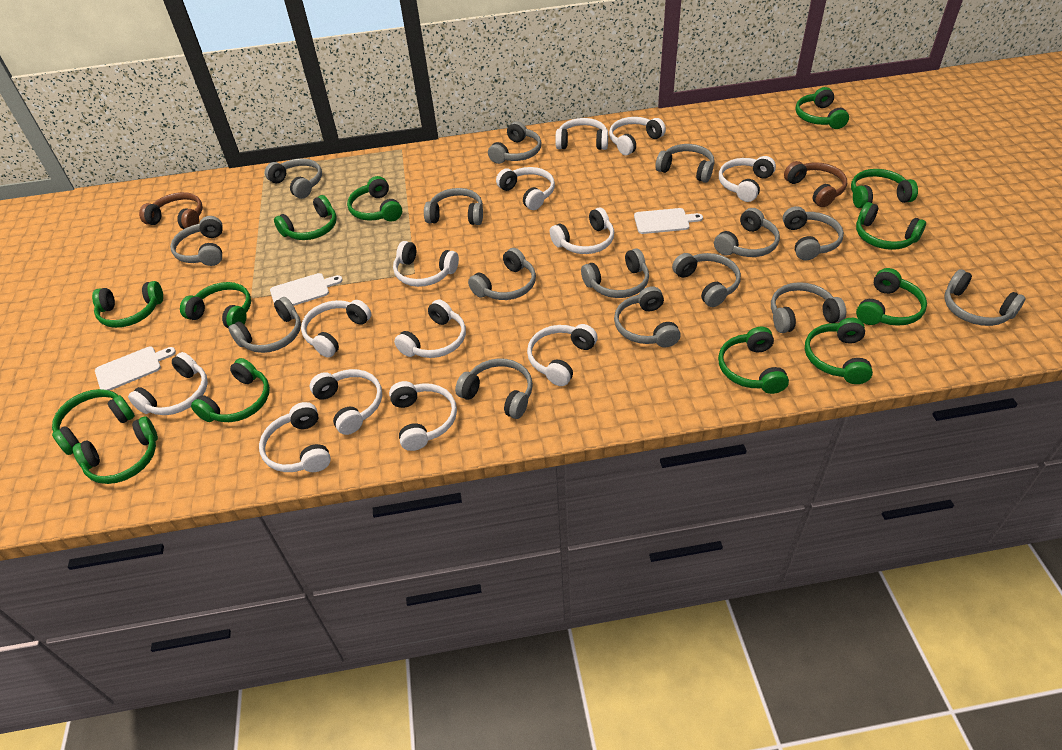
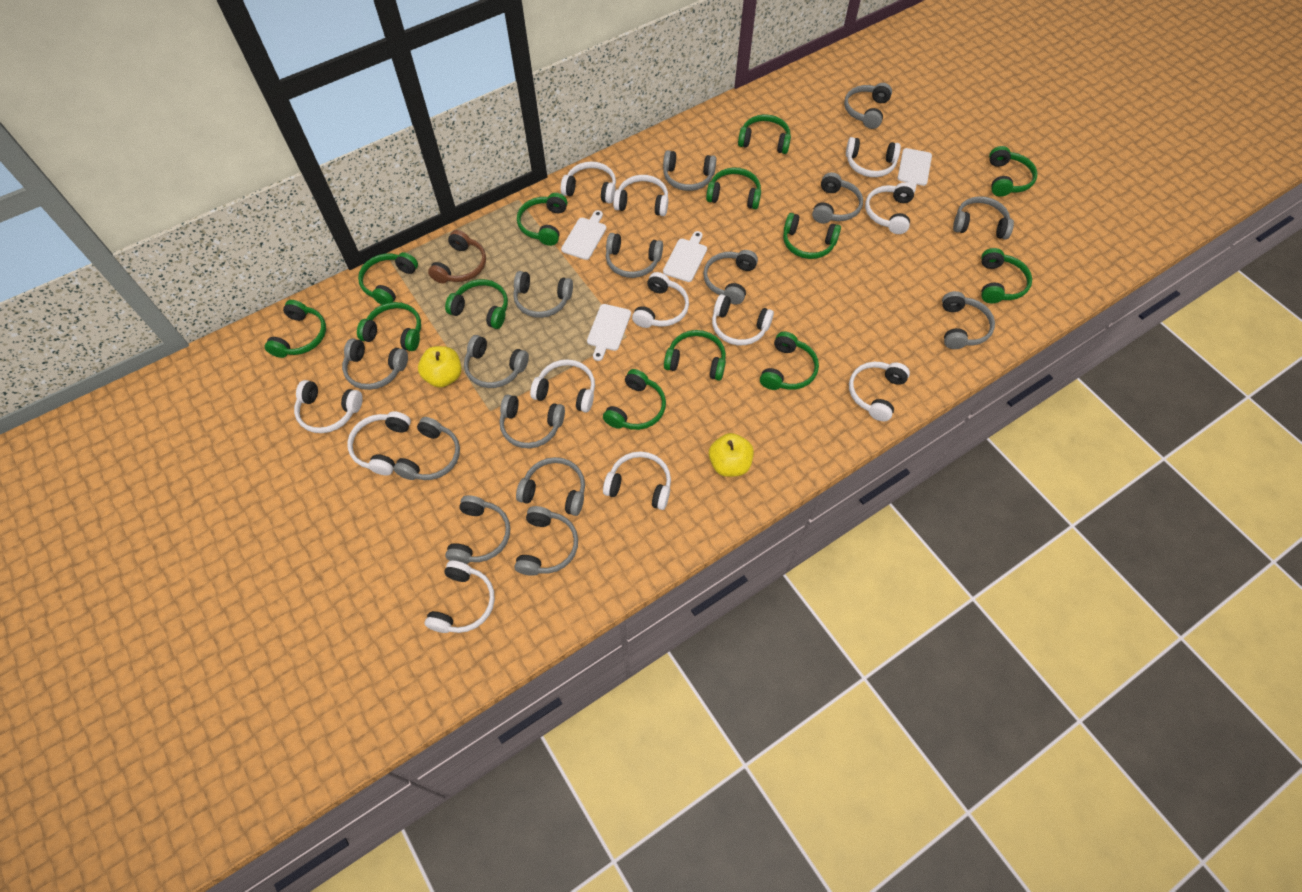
brown headphones: [139,192,203,229] [784,161,847,207] = 2 -> [428,230,486,283] = 1
white cutting board: [95,347,176,391] [270,273,343,306] [634,208,703,234] = 3 -> [561,210,606,260] [587,304,631,361] [663,231,707,282] [898,148,932,190] = 4
white headphones: [128,352,208,415] [259,402,331,472] [301,300,372,358] [310,369,382,435] [389,381,457,451] [393,241,459,287] [394,300,466,358] [496,167,555,210] [527,324,598,386] [550,207,614,254] [555,118,608,150] [609,117,666,155] [719,156,776,202] = 13 -> [294,380,363,433] [347,411,411,476] [425,560,495,633] [530,359,595,413] [561,162,616,204] [603,451,671,510] [613,175,668,216] [632,272,689,328] [712,294,774,345] [846,137,901,177] [849,362,910,421] [865,182,915,234] = 12
yellow apple: none = 0 -> [418,346,462,388] [709,433,754,477] = 2

